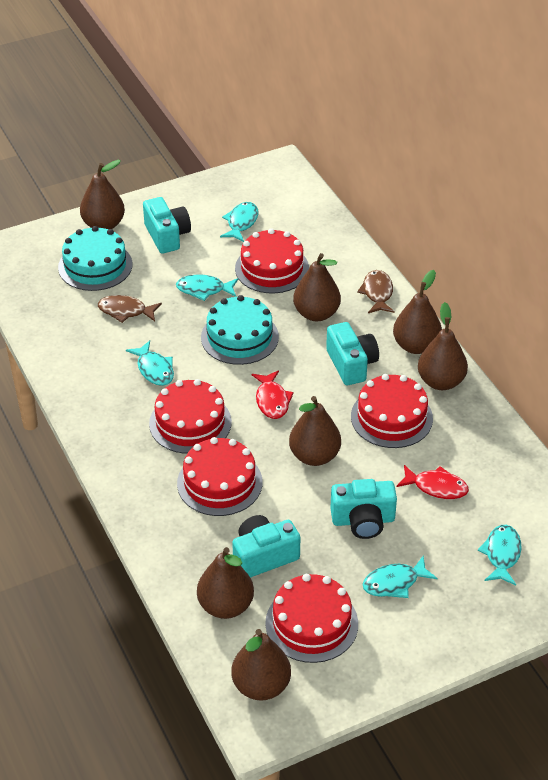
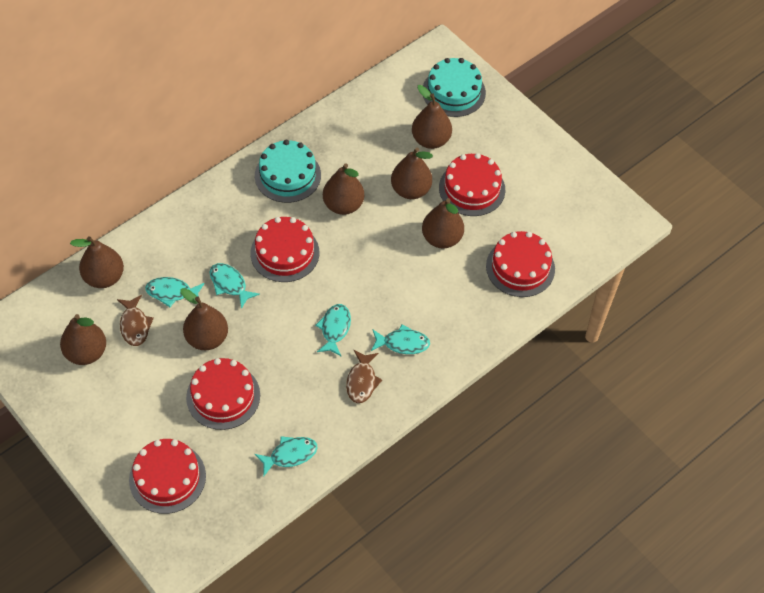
red fish: [252,370,294,419] [396,465,469,499] = 2 -> none = 0
turquoise camera: [143,197,191,254] [232,515,300,578] [326,322,379,385] [330,479,397,539] = 4 -> none = 0

